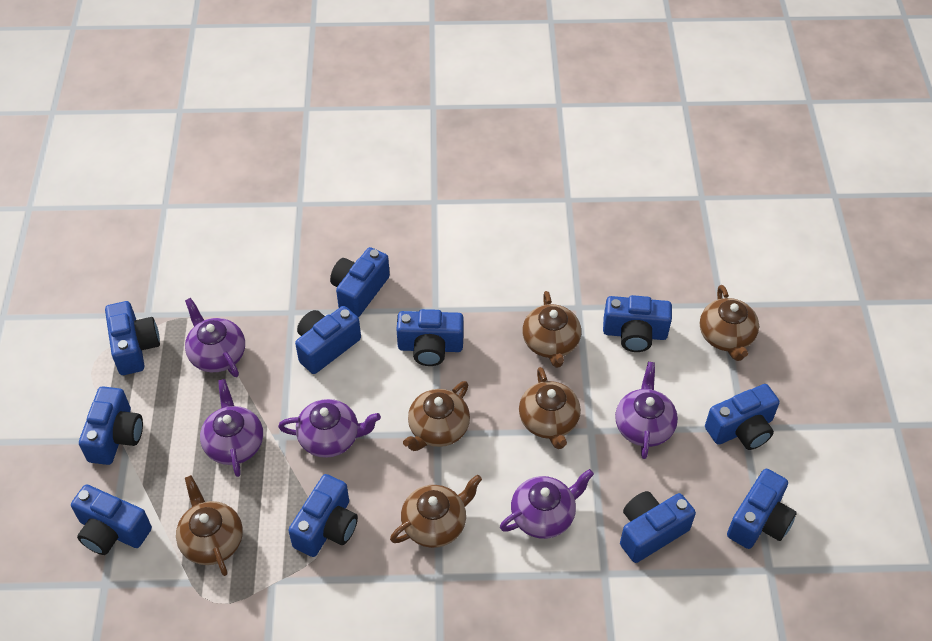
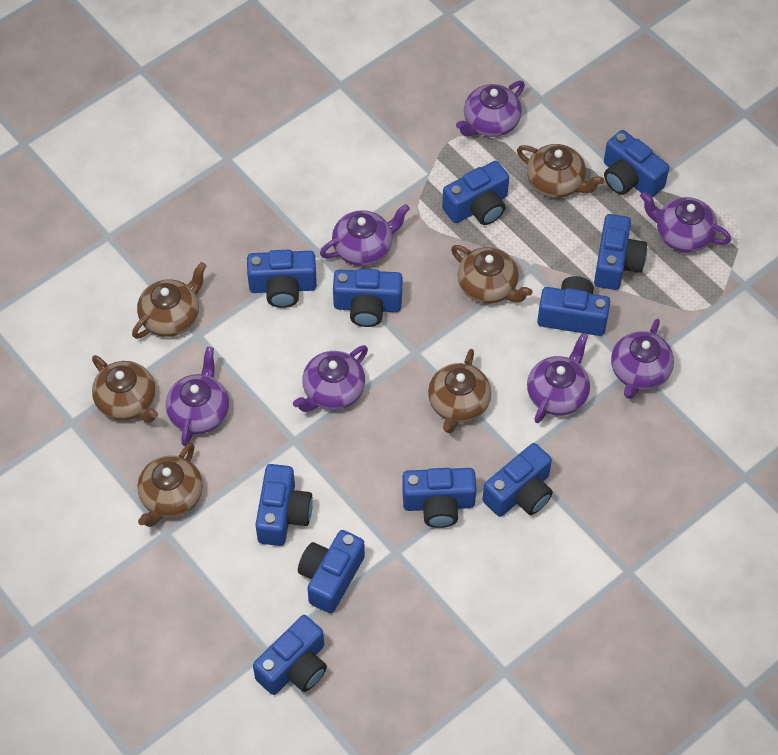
purple teapot: [185,298,245,377] [200,379,263,477] [278,399,381,458] [500,469,594,539] [615,362,678,459] = 5 -> [166,347,229,446] [293,345,368,412] [320,204,410,266] [456,81,525,137] [527,333,590,423] [611,318,674,399] [640,191,731,253] = 7

